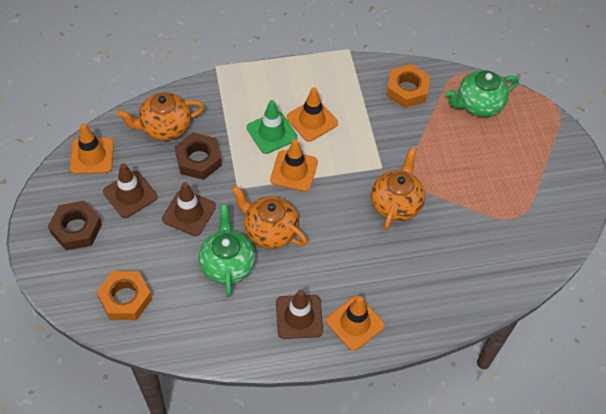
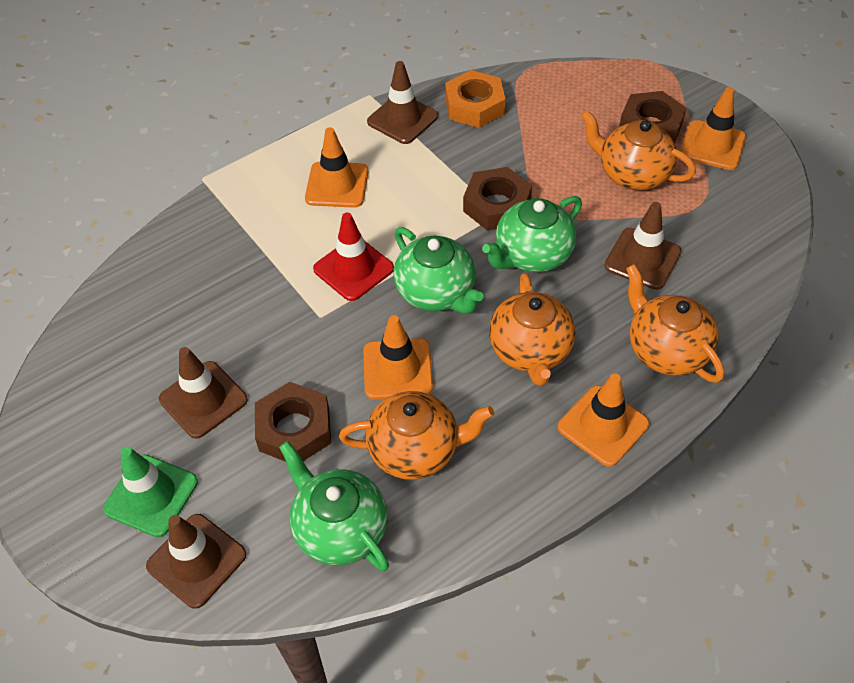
brown nut: [48,201,102,250] [175,133,222,180] = 2 -> [255,382,331,462] [463,167,532,231] [619,91,686,143] = 3
brown traffic cone: [103,163,157,218] [162,182,216,236] [276,290,323,339] = 3 -> [146,514,246,609] [159,347,248,439] [367,61,438,144] [604,202,682,290] = 4
green teapot: [199,204,255,297] [446,70,519,117] = 2 -> [279,441,389,571] [393,227,484,314] [482,196,582,272] = 3
orange nut: [97,271,152,320] [386,64,430,108] = 2 -> [445,70,506,128] = 1
orange teapot: [117,92,204,141] [231,185,308,249] [371,147,425,230] = 3 -> [339,391,494,480] [489,273,576,386] [581,110,696,190] [626,264,724,383] = 4
red traffic cone: none = 0 -> [313,213,394,301] = 1

